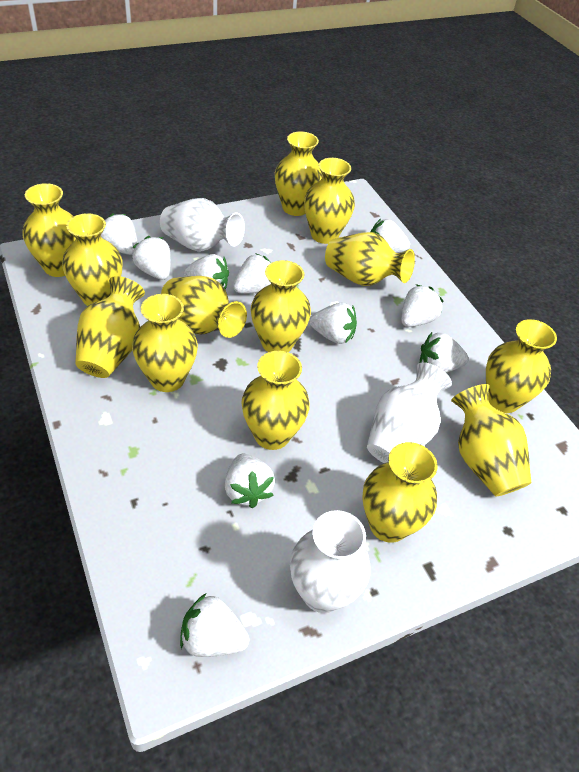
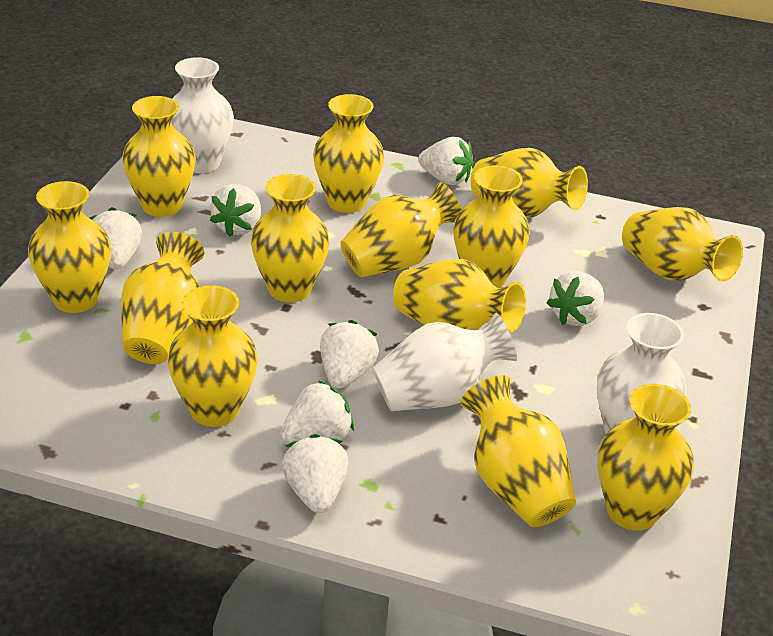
white strawberry: [101,213,137,255] [132,236,171,280] [180,593,249,657] [184,254,229,289] [225,454,275,508] [233,254,271,293] [309,303,357,344] [371,219,410,253] [401,284,444,327] [420,332,469,373] = 10 -> [89,207,142,270] [210,184,261,237] [280,380,354,445] [282,434,349,513] [320,320,379,388] [418,137,474,185] [547,271,604,326] = 7

